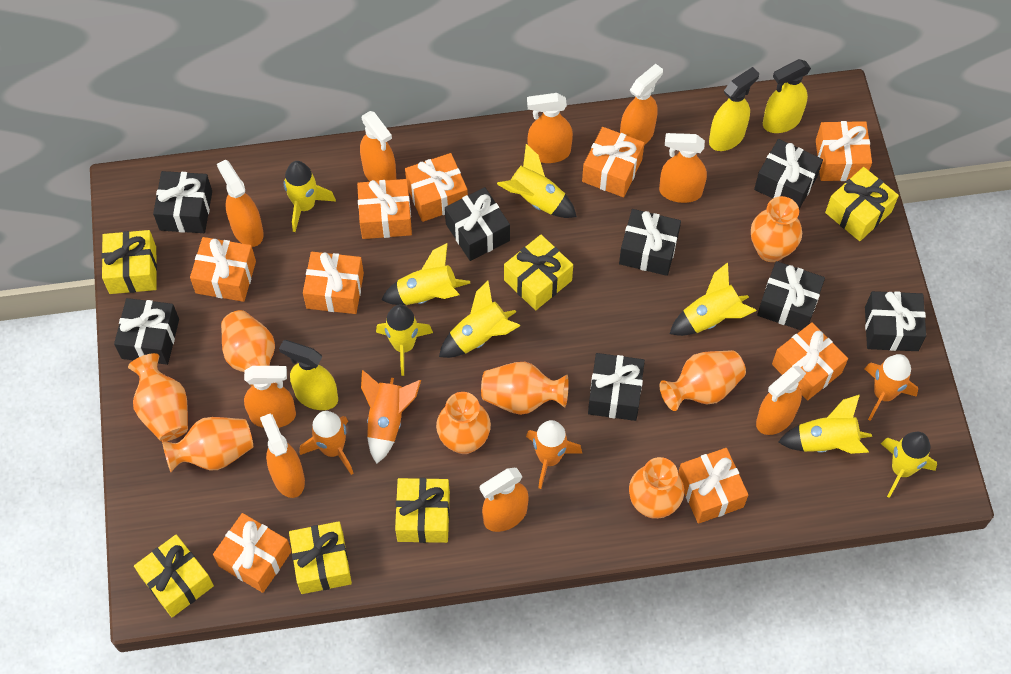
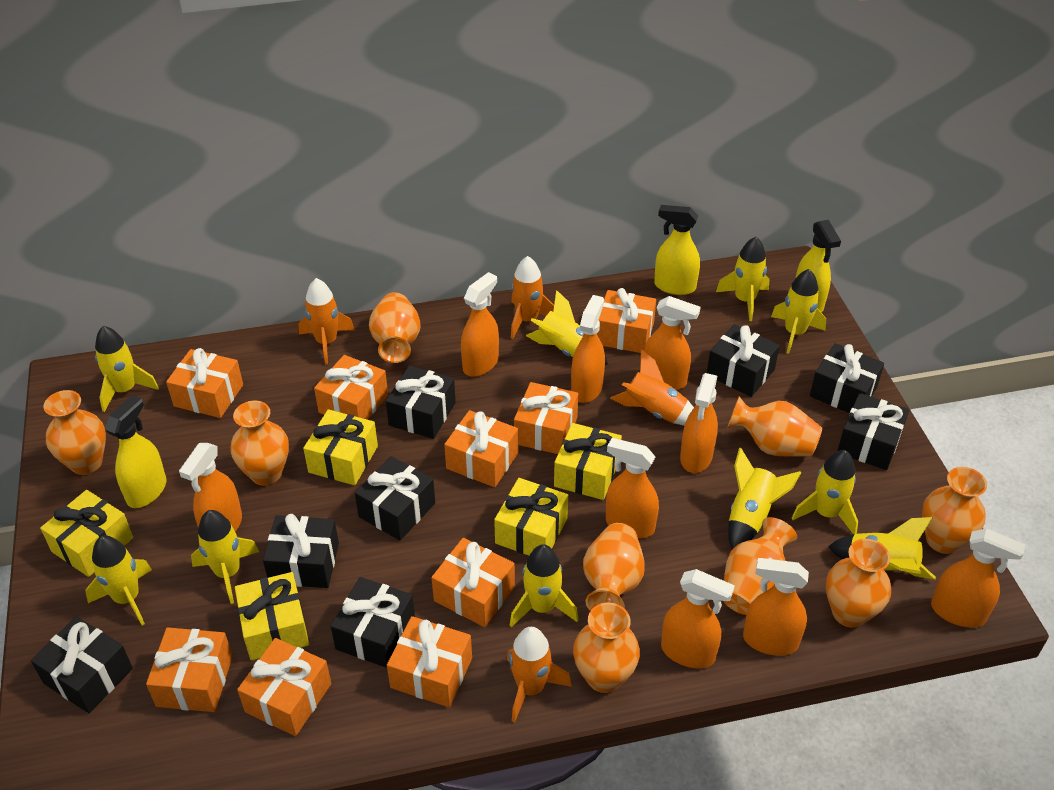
orange vase: [128,353,188,441] [162,417,253,472] [221,310,277,387] [436,392,491,454] [481,362,569,415] [629,457,684,519] [660,350,746,411] [751,196,802,262] = 8 -> [43,390,106,475] [230,401,289,486] [369,292,421,363] [573,602,640,693] [583,523,645,611] [723,517,797,615] [727,396,822,457] [826,539,891,628] [922,467,987,554] = 9
yellow gift: [102,230,157,294] [134,535,214,617] [289,521,352,594] [395,478,450,543] [504,235,573,310] [825,167,899,241] = 6 -> [40,490,133,577] [235,572,309,660] [303,409,378,485] [494,478,568,555] [554,423,622,500] = 5
yellow rocket: [284,161,336,232] [376,305,433,376] [381,243,470,305] [439,280,520,358] [497,144,577,218] [670,262,757,336] [778,395,872,454] [881,432,937,498] = 8 -> [85,535,152,625] [95,326,159,412] [191,510,259,604] [510,544,579,628] [526,290,608,365] [716,237,769,321] [728,448,801,549] [771,269,826,354] [792,450,858,534] [828,517,936,580] = 10

